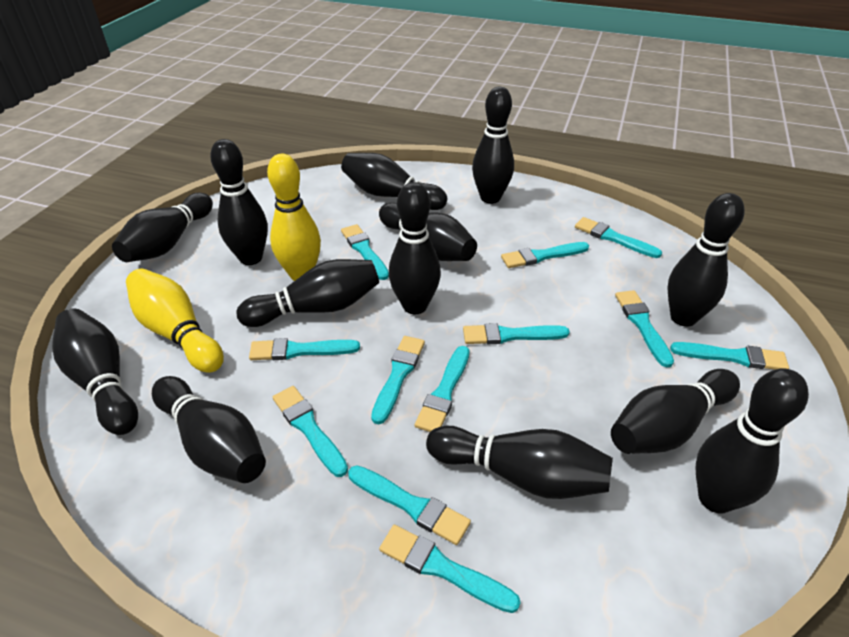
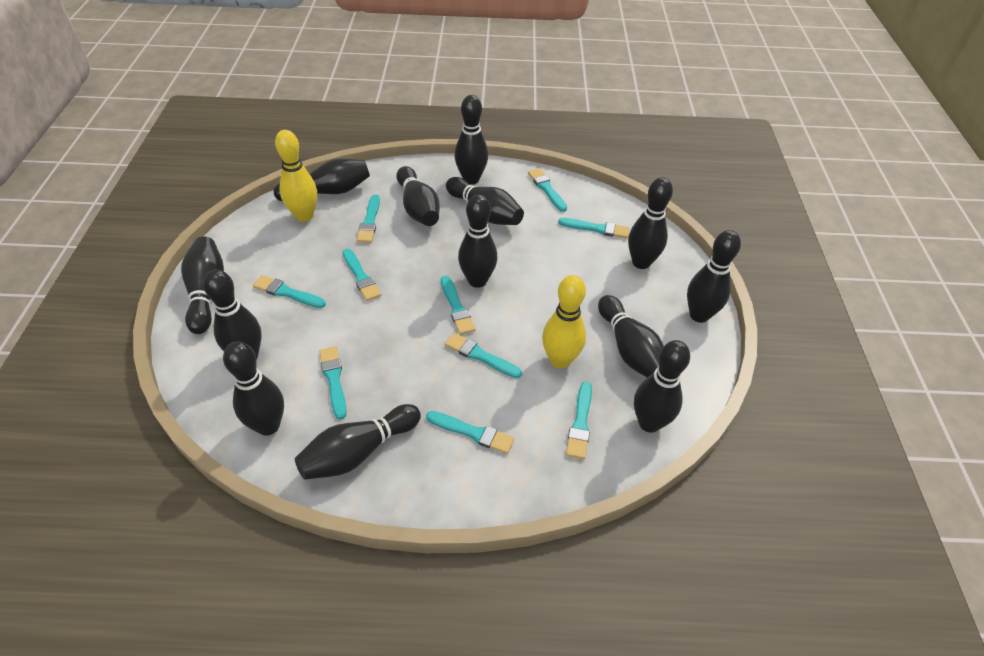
turquoise brush: [249,338,360,360] [273,386,348,477] [341,224,389,280] [348,465,471,545] [371,336,425,424] [379,525,521,613] [415,346,470,432] [463,323,570,344] [501,242,589,268] [575,217,662,258] [615,290,674,368] [670,342,789,370] = 12 -> [253,275,326,308] [319,346,347,420] [342,249,381,301] [357,194,380,243] [426,411,514,454] [441,276,476,335] [445,333,522,378] [528,168,567,212] [558,218,630,239] [566,381,592,459] = 10

